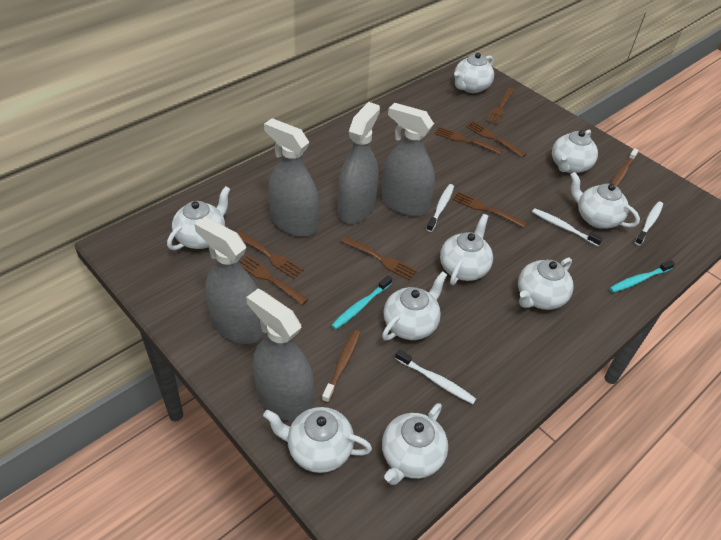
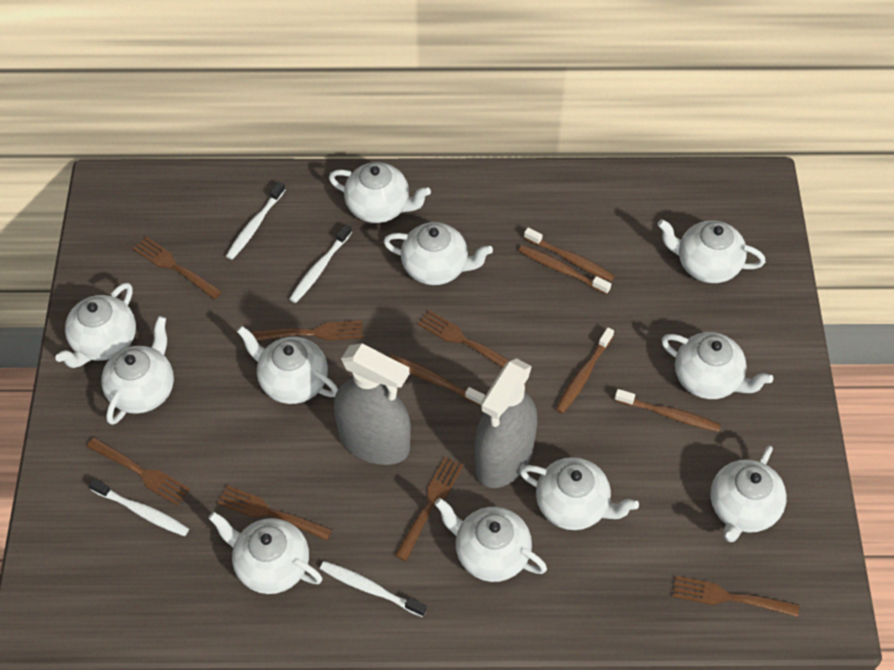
brown toothbrush: [322,330,360,403] [611,148,639,186] = 2 -> [390,354,485,406] [518,245,611,294] [524,227,615,282] [556,328,614,414] [615,389,721,432] = 5
grey spray bottle: [194,217,263,344] [246,289,314,422] [264,118,319,237] [338,102,380,224] [382,103,435,216] = 5 -> [334,343,411,465] [474,358,537,488] = 2
turquoise toothbrush: [331,275,392,330] [609,260,675,293] = 2 -> none = 0
white teapot: [167,186,230,250] [263,407,372,473] [382,271,447,341] [382,403,448,485] [440,214,493,285] [454,53,494,93] [518,258,574,310] [552,130,598,173] [570,172,640,229] = 9 -> [55,283,136,368] [101,316,174,425] [209,512,323,594] [237,326,338,404] [329,162,431,223] [383,222,493,285] [435,498,547,582] [519,457,639,530] [657,219,766,283] [661,332,773,399] [710,445,787,542] = 11

